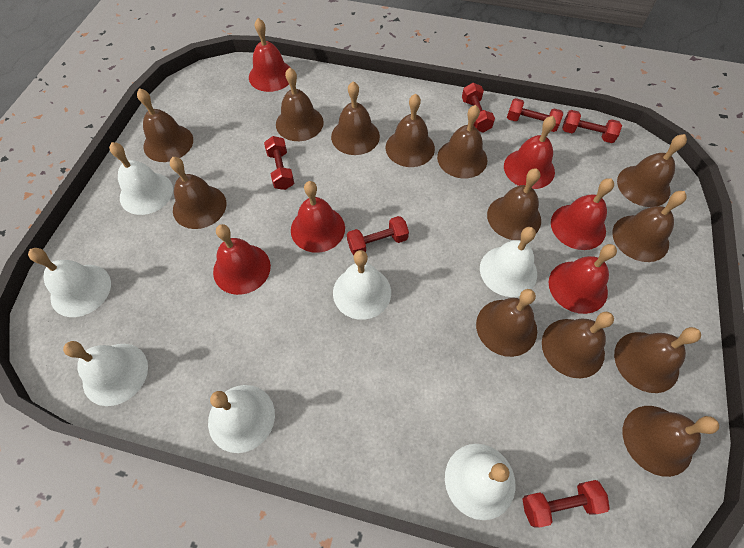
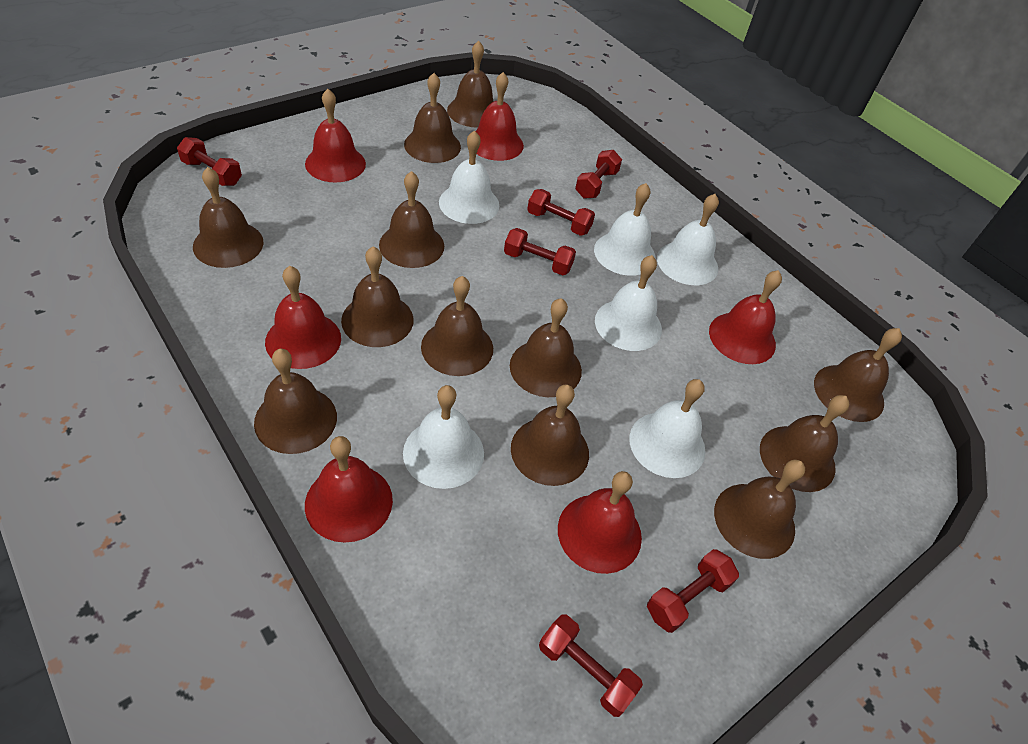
brown bell: [137,88,193,162] [170,157,227,229] [276,67,324,141] [331,81,380,155] [386,94,435,167] [437,105,488,178] [476,289,537,357] [487,168,541,240] [542,312,614,378] [612,191,687,262] [614,327,701,393] [617,134,687,207] [623,406,719,477] = 13 -> [193,167,263,268] [254,349,337,454] [341,246,414,347] [379,171,444,268] [404,73,461,163] [421,276,493,376] [447,41,494,128] [510,298,582,397] [511,384,589,486] [714,460,805,559] [760,395,849,492] [814,328,902,422] = 12
white bell: [28,248,111,317] [63,341,148,406] [109,142,173,215] [208,385,275,453] [333,250,391,320] [445,444,515,520] [480,227,537,297] = 7 -> [403,385,484,489] [439,130,499,224] [594,183,656,276] [595,255,662,351] [629,379,705,478] [657,194,719,285] = 6

